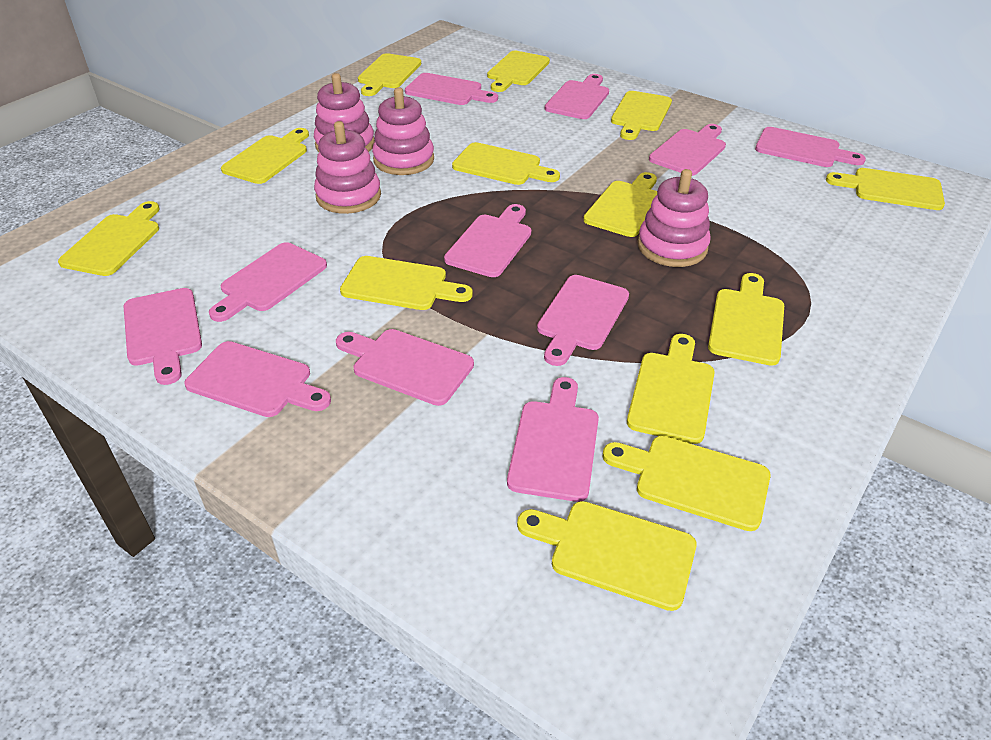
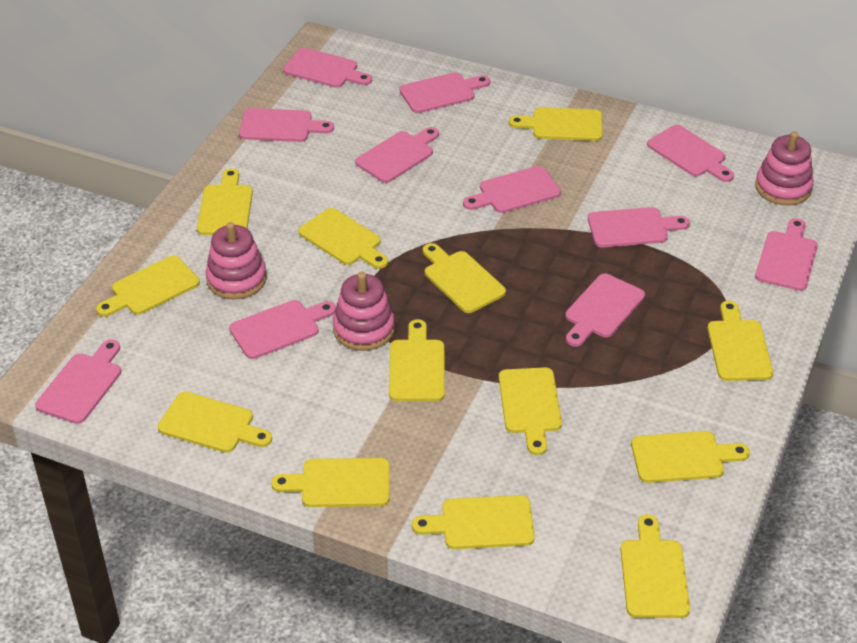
pink stacking toy: [314,73,375,152] [314,121,381,214] [372,87,434,175] [638,169,711,267] = 4 -> [205,222,267,300] [333,272,395,351] [755,131,814,206] = 3

